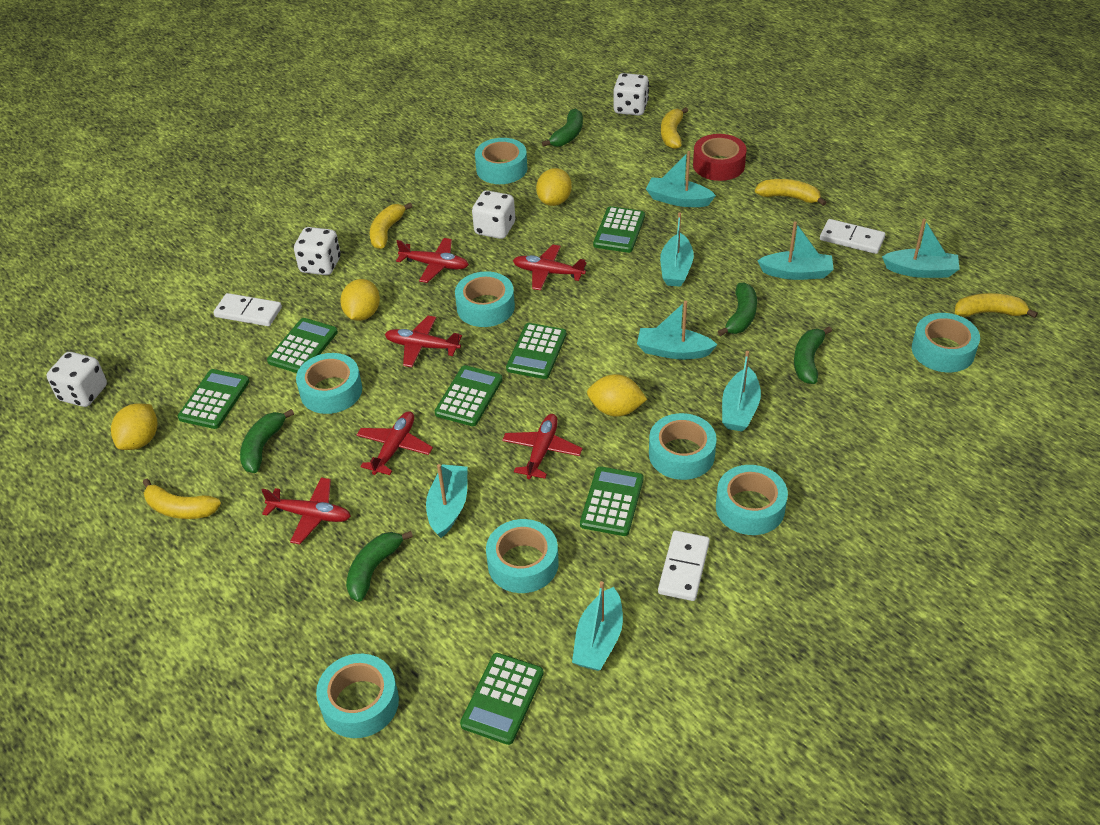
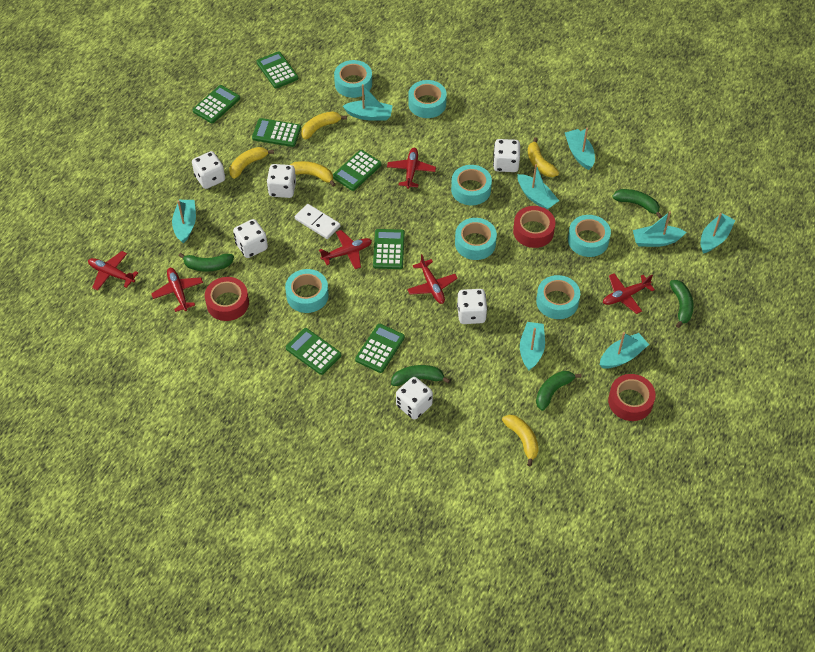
red tape: [693,134,747,181] = 1 -> [205,277,249,321] [513,206,556,248] [608,374,656,421] = 3
turquoise tape: [296,353,362,414] [316,654,399,738] [455,271,515,327] [475,138,527,184] [486,519,559,593] [649,413,717,480] [716,465,788,535] [912,313,980,372] = 8 -> [285,269,329,313] [334,60,372,98] [408,80,447,118] [451,165,492,205] [455,218,497,260] [536,275,580,319] [568,215,611,257] = 7
white dice: [47,352,107,407] [294,227,341,275] [472,190,515,239] [614,73,649,116] = 4 -> [192,151,225,189] [233,219,268,258] [267,164,296,198] [396,377,433,420] [457,289,488,324] [493,139,520,172] = 6
white domino: [213,293,282,326] [658,531,710,601] [820,219,885,254] = 3 -> [295,204,340,239] = 1
yellow lemon: [111,403,157,450] [340,279,380,321] [536,168,572,206] [587,374,647,417] = 4 -> none = 0

